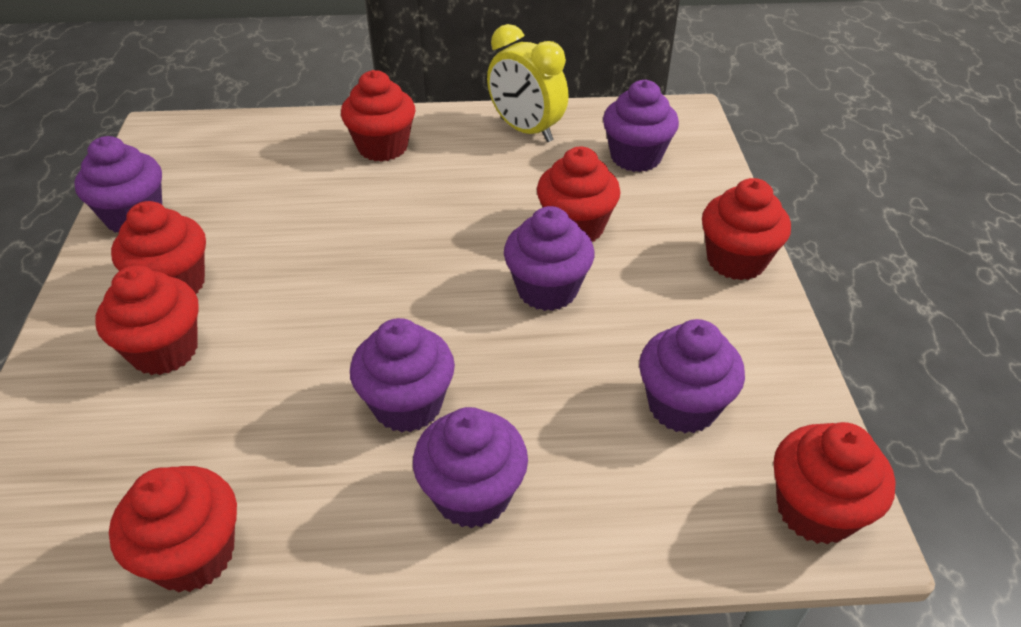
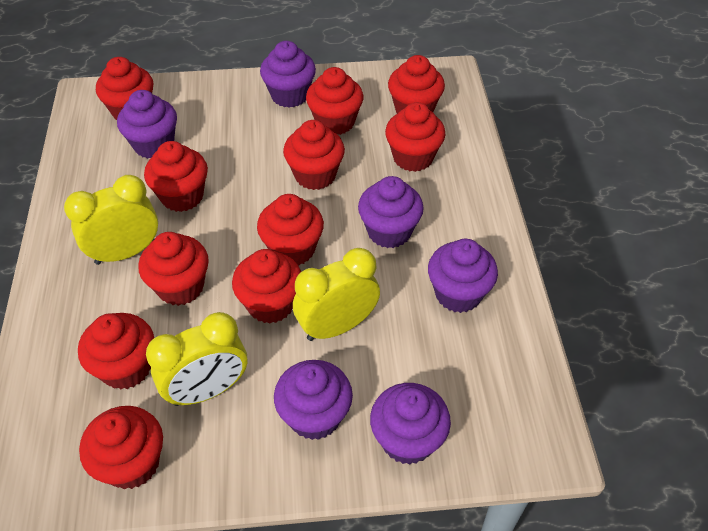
red cupcake: [95,265,199,375] [109,466,237,592] [111,201,206,294] [341,70,415,162] [537,147,621,242] [702,178,791,280] [773,422,896,545] = 7 -> [78,313,154,390] [79,406,163,489] [96,57,153,120] [138,232,209,306] [144,141,208,212] [232,249,301,323] [257,194,324,266] [283,120,345,190] [306,67,363,135] [385,102,446,172] [388,55,445,114] = 11
yellow clock: [487,24,568,142] = 1 -> [64,175,158,265] [146,312,247,406] [293,248,380,341] = 3

